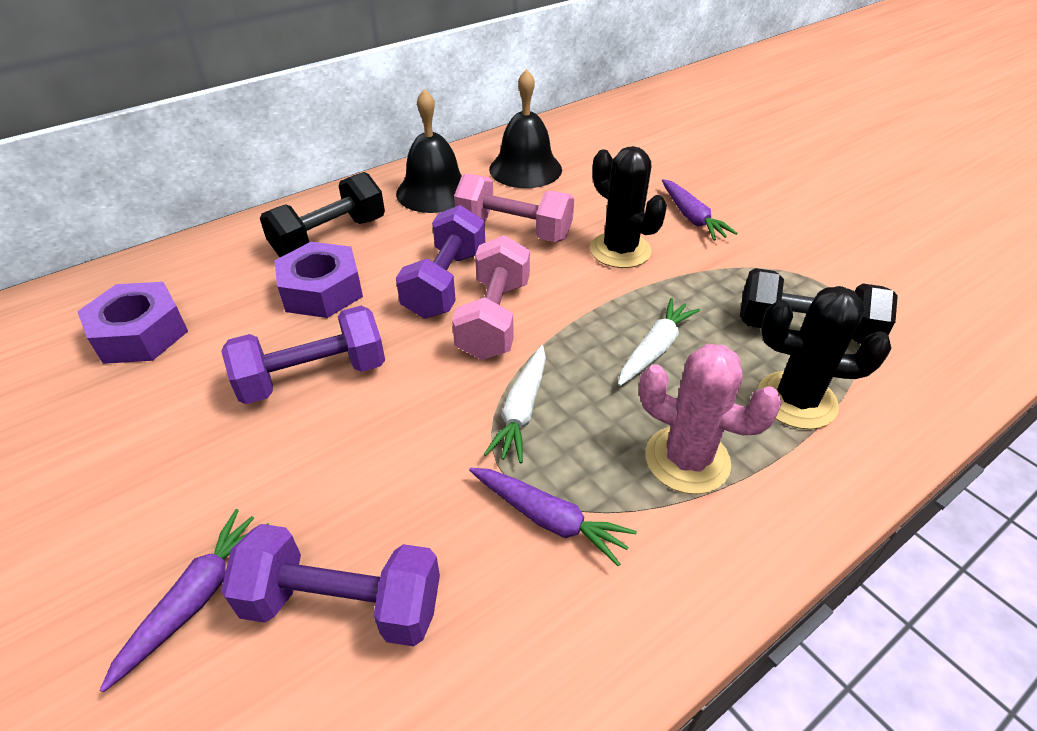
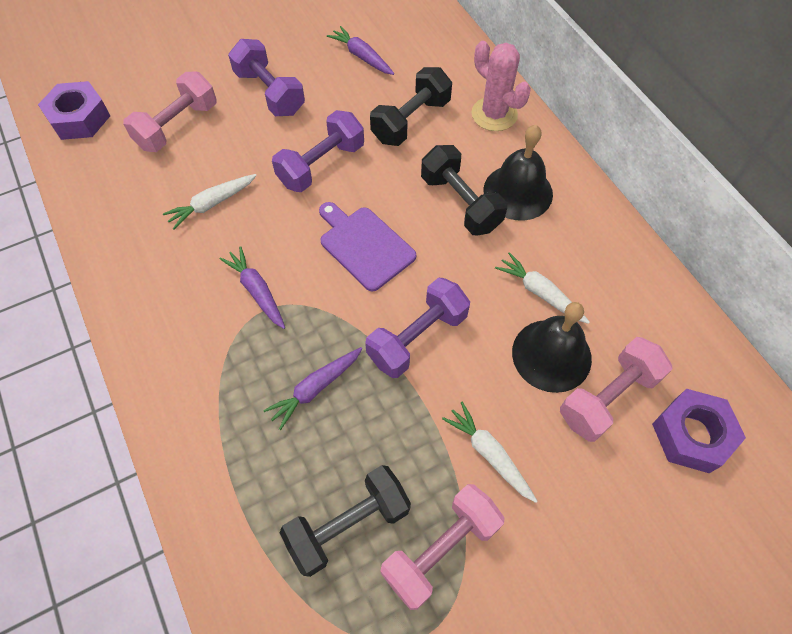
black cactus: [590,146,667,268] [758,286,892,429] = 2 -> none = 0
black dumbbell: [260,172,385,257] [740,268,898,344] = 2 -> [280,465,411,577] [370,67,452,146] [421,145,507,236] = 3
pink dumbbell: [452,235,530,360] [454,174,574,242] = 2 -> [123,72,217,152] [380,484,505,610] [560,337,672,442] = 3
purple cutting board: none = 0 -> [319,202,416,291] = 1
white carrot: [484,345,546,463] [618,298,700,386] = 2 -> [163,174,257,230] [442,402,537,503] [495,252,590,324] = 3

